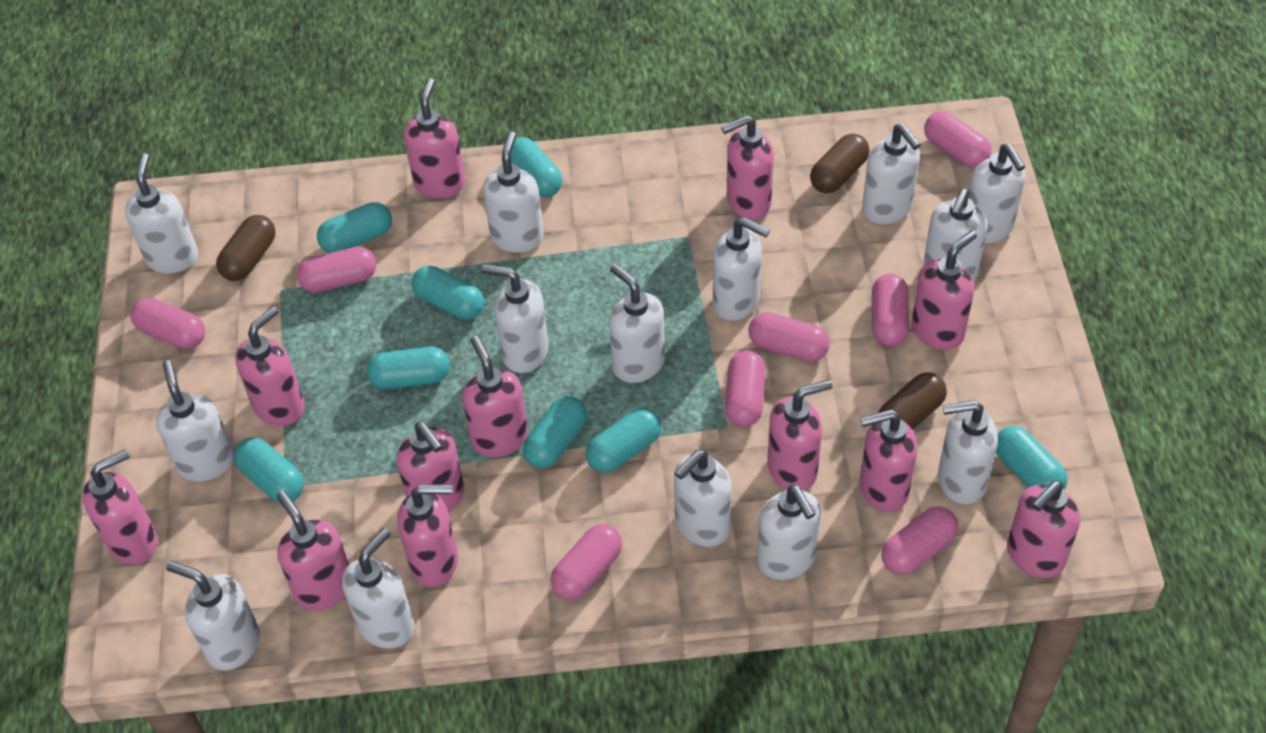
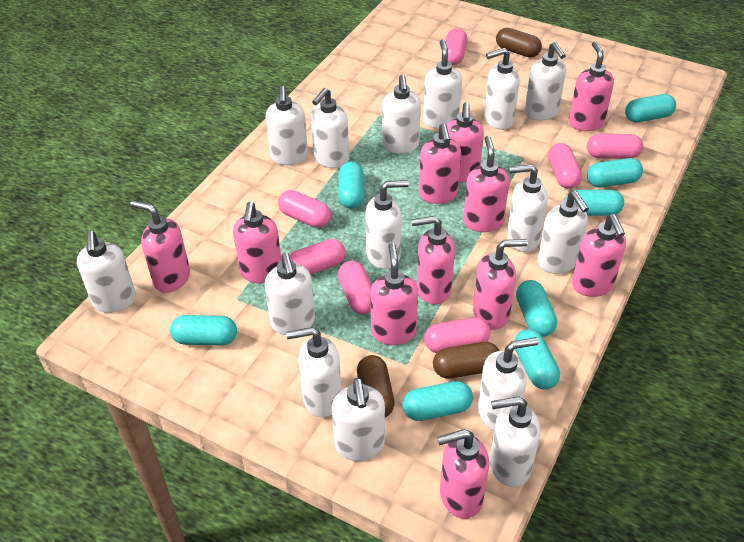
pink capsule: [131,298,205,349] [297,247,376,293] [550,524,622,600] [725,351,766,427] [748,312,830,362] [872,274,909,347] [882,506,958,575] [924,111,992,168] = 8 -> [278,190,331,228] [289,239,346,275] [338,261,372,314] [424,317,491,353] [445,28,467,65] [548,143,582,189] [587,134,643,159] = 7
pink soap dispenser: [82,449,157,565] [235,306,305,426] [277,491,349,611] [397,422,464,512] [397,484,458,587] [404,78,465,198] [462,336,528,457] [721,115,774,219] [767,380,832,491] [860,409,917,512] [912,230,977,350] [1007,481,1080,578] = 12 -> [130,201,190,293] [233,202,282,283] [370,243,418,345] [411,216,455,305] [419,123,461,204] [437,429,489,519] [446,102,484,182] [463,136,509,232] [473,239,528,330] [569,41,614,131] [572,214,626,297] = 11
white soap dispenser: [125,153,198,274] [156,360,234,482] [166,561,260,670] [342,528,414,649] [481,264,548,373] [483,132,544,253] [609,264,665,383] [674,450,732,547] [713,217,770,321] [757,485,821,580] [862,124,921,224] [923,189,988,281] [938,400,998,504] [968,144,1025,244] = 14 -> [77,231,136,313] [265,253,315,335] [266,86,308,165] [286,327,341,417] [311,88,349,168] [332,378,385,461] [365,180,409,269] [382,74,421,154] [423,39,462,129] [478,337,539,430] [484,48,520,130] [490,397,540,487] [507,164,548,252] [525,42,566,121] [538,191,589,274] = 15

